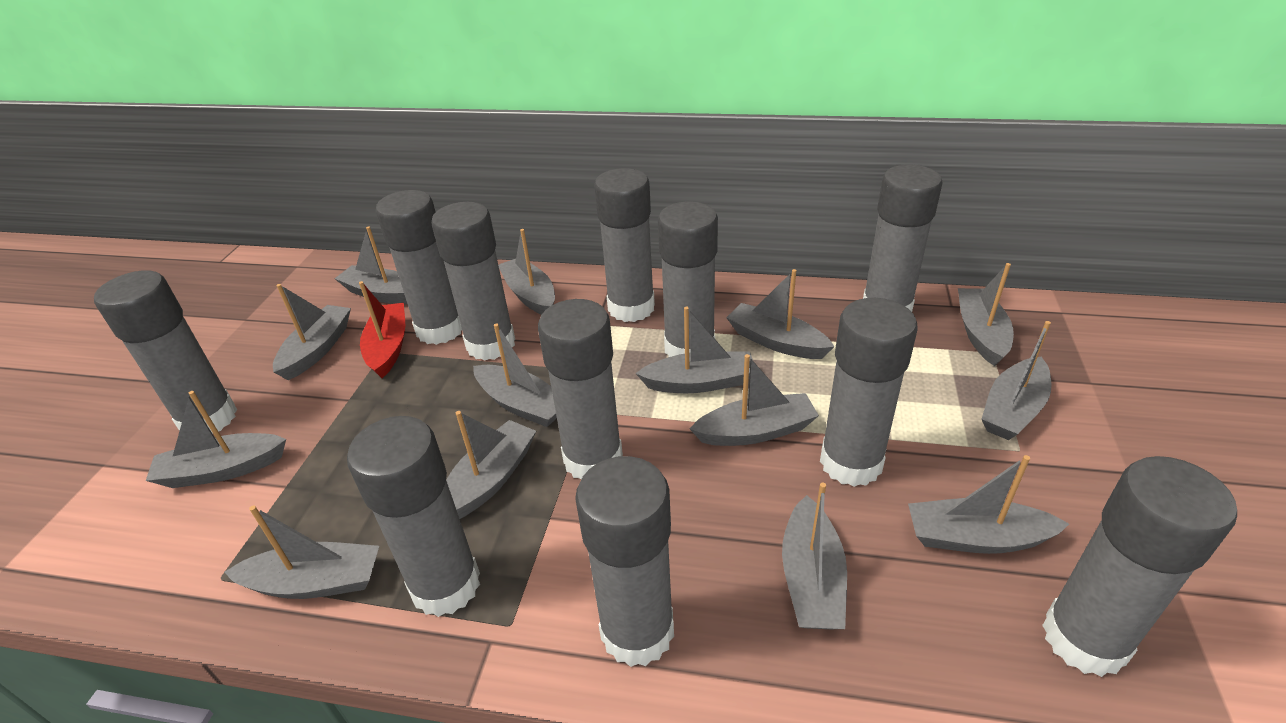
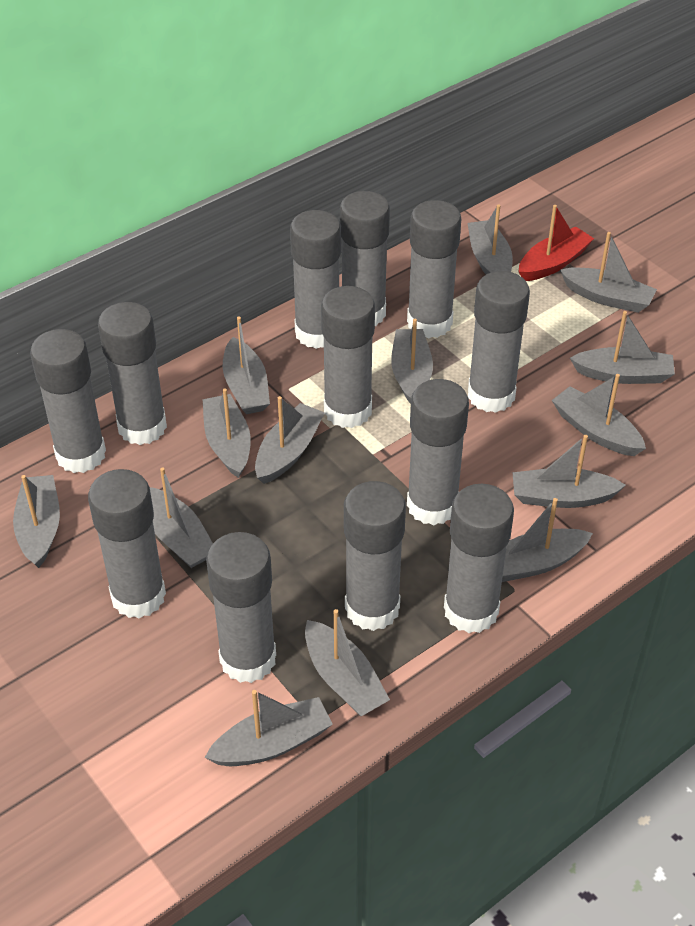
grey glue stick: [94,270,237,434] [347,416,480,617] [375,190,462,345] [431,202,515,361] [538,299,623,479] [575,456,674,667] [594,168,655,322] [658,201,718,357] [820,298,918,487] [863,165,942,312] [1042,456,1237,677] = 11 -> [30,329,106,473] [88,469,166,619] [98,302,167,445] [206,532,276,683] [290,210,341,349] [321,286,375,428] [340,191,390,326] [344,481,406,631] [407,200,461,338] [407,379,469,525] [444,484,514,633] [468,271,530,413] = 12

